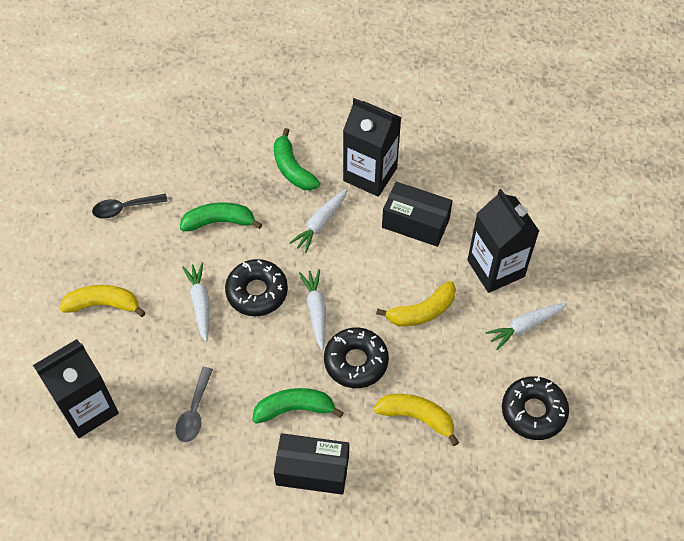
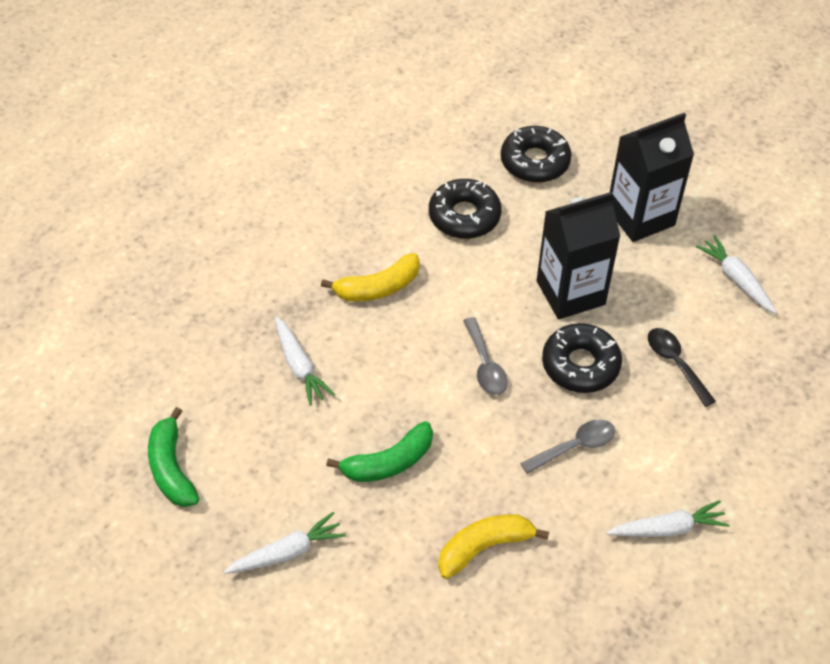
black box: [274,433,349,495] [382,182,453,247] = 2 -> none = 0
black carton: [33,339,119,438] [343,98,401,197] [467,189,539,293] = 3 -> [537,192,620,319] [610,113,694,242] = 2
green banana: [180,202,262,231] [253,388,344,424] [274,128,320,190] = 3 -> [148,407,199,507] [326,421,433,482] = 2
grey spoon: [175,367,213,442] = 1 -> [463,317,508,395] [520,419,615,474] = 2
yellow banana: [60,285,146,317] [374,394,459,446] [376,281,456,327] = 3 -> [321,253,420,302] [438,514,549,579] = 2

